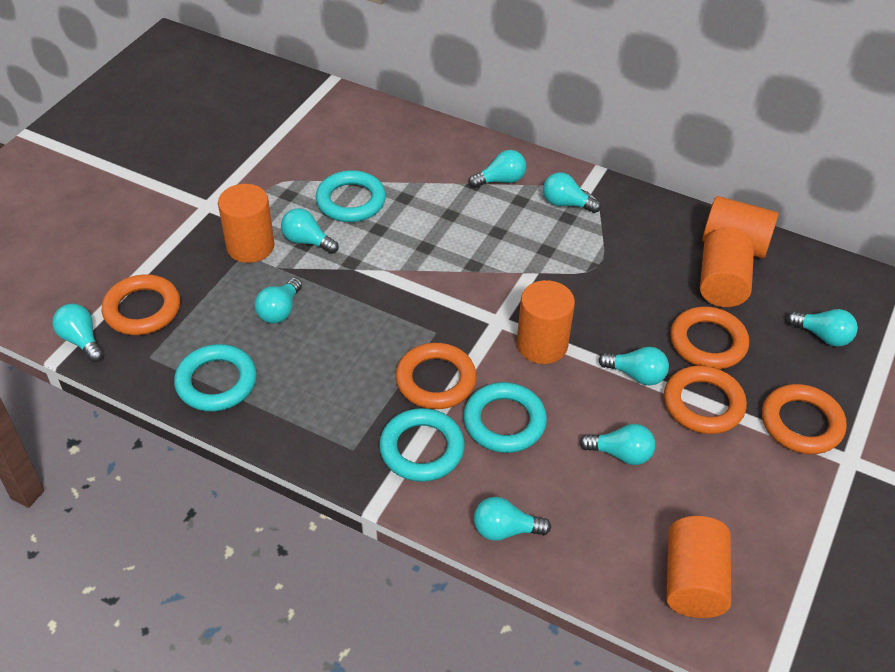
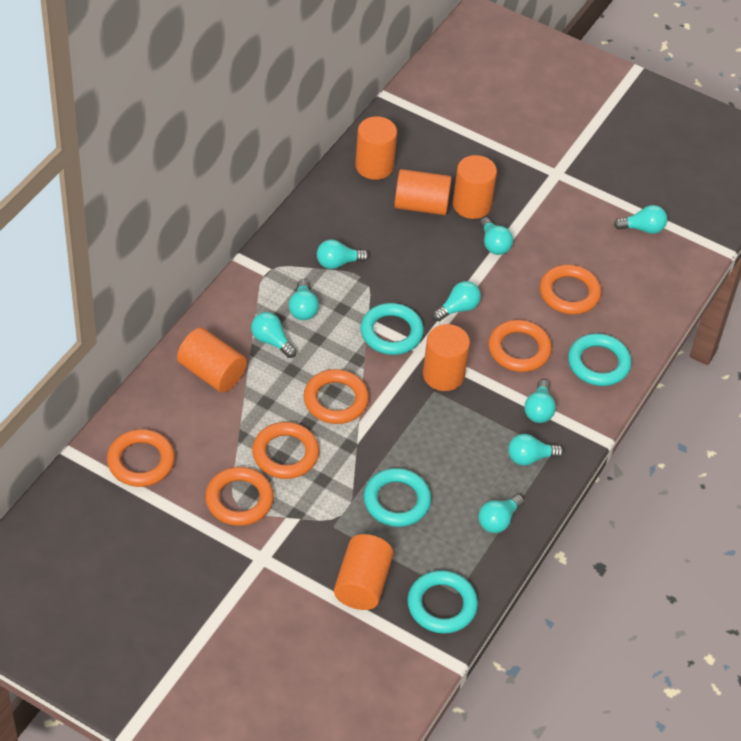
orange cylinder: [218,184,274,263] [517,280,575,364] [666,516,731,618] [700,228,754,307] [702,196,779,258] = 5 -> [177,328,247,392] [334,534,393,610] [355,116,397,180] [394,169,452,215] [423,324,470,391] [453,155,497,219] = 6
orange ring: [102,274,180,335] [395,343,477,409] [664,365,747,434] [670,307,749,369] [762,384,847,454] = 5 -> [107,429,175,487] [205,467,274,526] [252,422,319,479] [304,369,369,424] [488,320,552,372] [540,264,601,315] = 6

